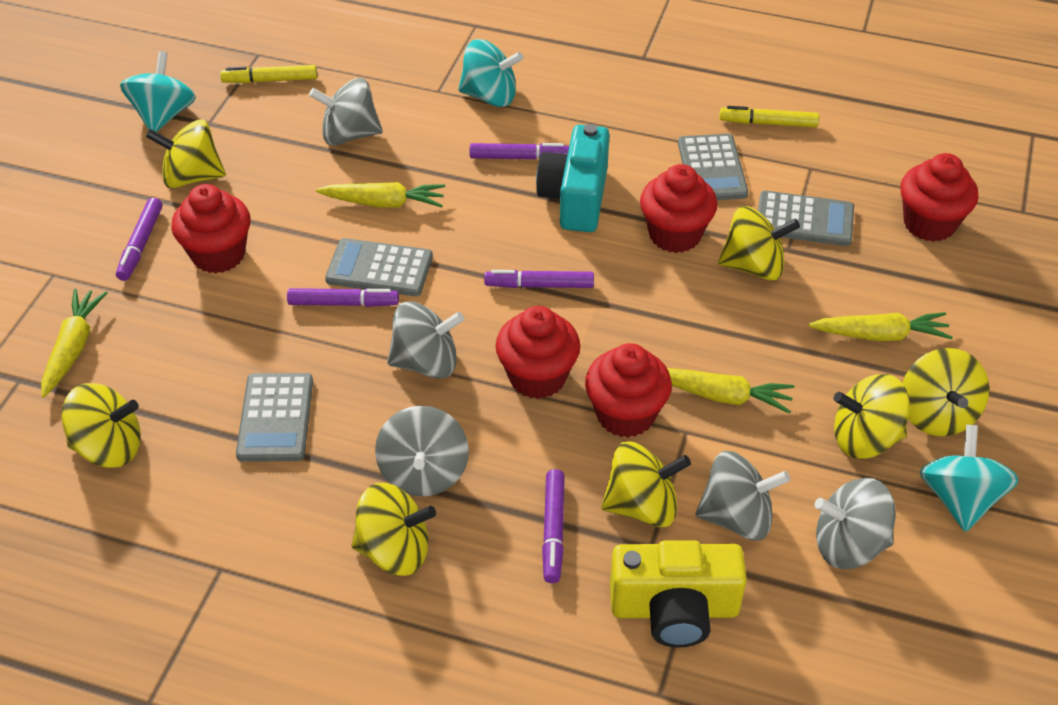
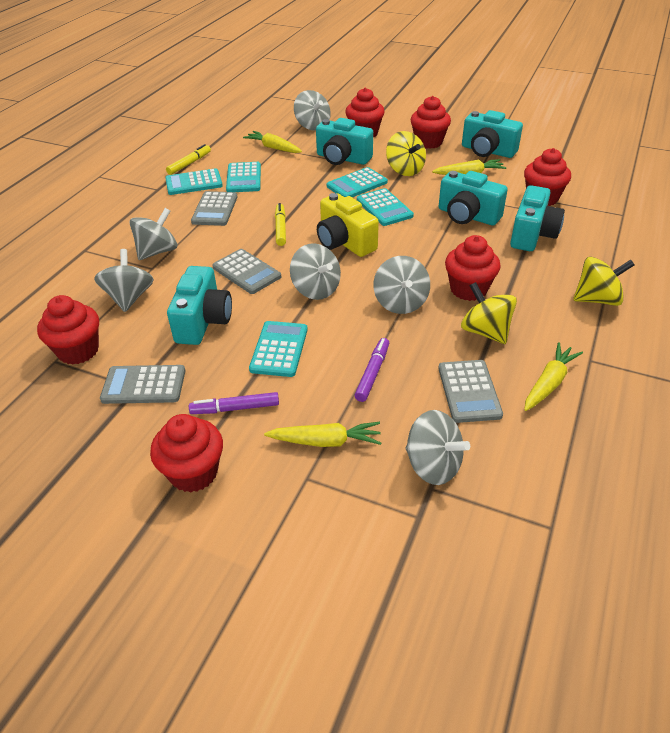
grey spinning top: [309,78,383,146] [375,406,469,497] [388,302,464,379] [696,451,790,541] [815,478,896,569] = 5 -> [94,249,154,312] [130,208,177,260] [290,243,341,300] [294,90,331,131] [374,256,430,314] [405,410,470,485] = 6
purple marker: [116,198,162,281] [287,288,399,307] [470,143,569,159] [484,270,594,288] [542,469,565,583] = 5 -> [189,392,279,414] [354,338,389,402] = 2
red cupcake: [171,184,250,273] [496,306,580,399] [585,343,672,438] [640,164,717,253] [900,153,978,242] = 5 -> [37,295,99,365] [150,414,223,493] [345,88,385,138] [410,96,451,149] [445,235,501,301] [524,148,571,206] = 6
turquoise calculator: none = 0 -> [165,168,223,195] [226,162,261,192] [249,321,308,377] [327,167,388,197] [357,188,414,226] = 5
turquoise camera: [536,124,610,232] = 1 -> [167,266,232,345] [316,118,373,165] [439,171,508,226] [462,110,523,158] [510,185,565,251] = 5
turquoise spinning top: [120,51,196,132] [458,39,523,107] [920,425,1019,532] = 3 -> none = 0
yellow spinning top: [61,383,141,468] [146,119,226,189] [351,483,436,576] [601,441,691,527] [718,206,800,281] [834,374,910,459] [902,348,989,436] = 7 -> [386,131,426,176] [461,282,517,344] [573,257,635,306] = 3

